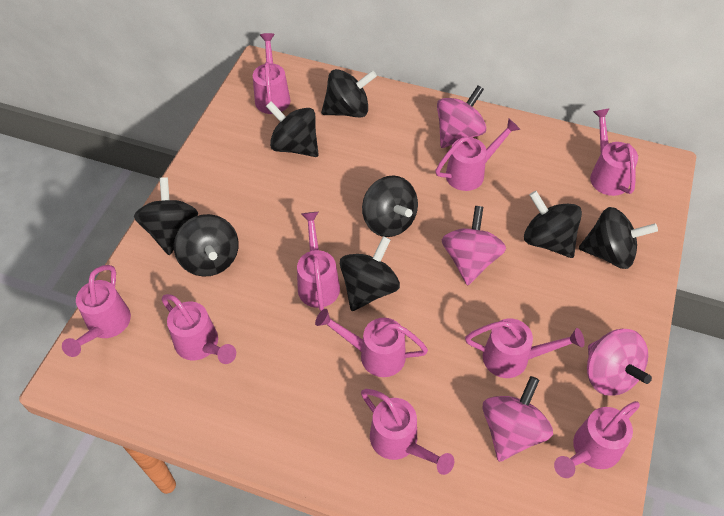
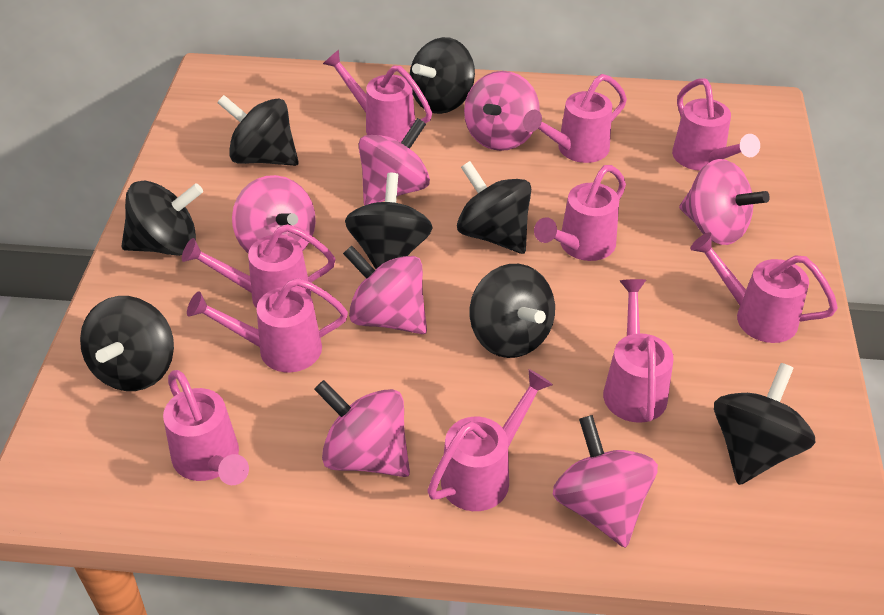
pink spinning top: [437,85,486,148] [442,206,506,285] [482,376,553,462] [587,329,652,396] = 4 -> [232,175,316,253] [314,380,410,477] [343,246,427,334] [359,118,430,206] [464,71,540,151] [552,415,658,548] [679,159,770,245] = 7

